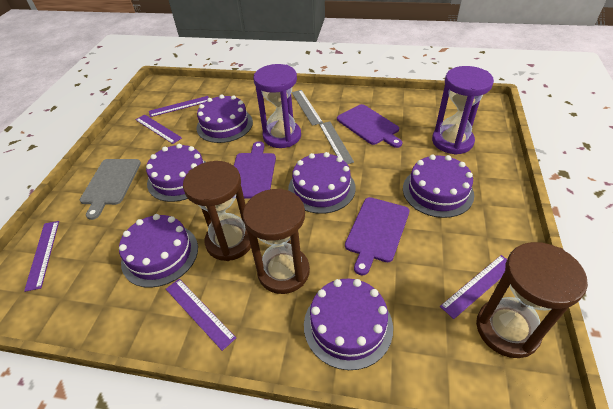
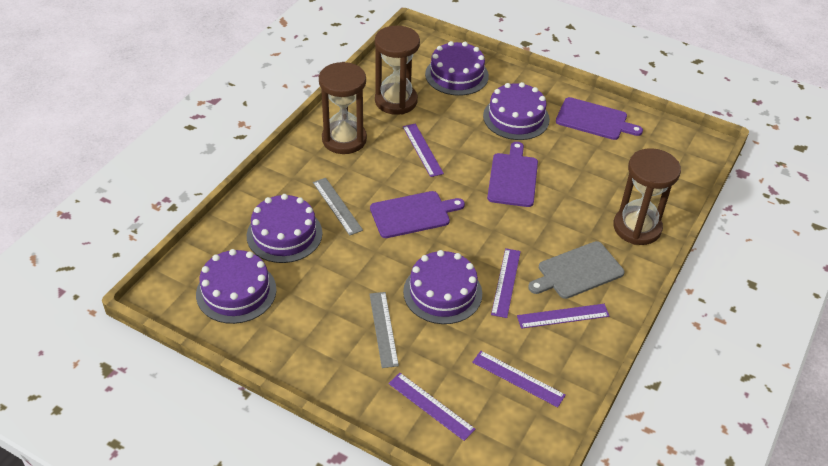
purple cake: [119,214,198,288] [146,144,206,202] [196,94,253,143] [288,152,356,214] [304,278,393,370] [403,155,474,218] = 6 -> [196,249,277,324] [247,194,323,263] [403,250,482,324] [425,41,489,96] [483,82,550,140] = 5
purple hourglass: [254,64,301,148] [432,66,494,155] = 2 -> none = 0

